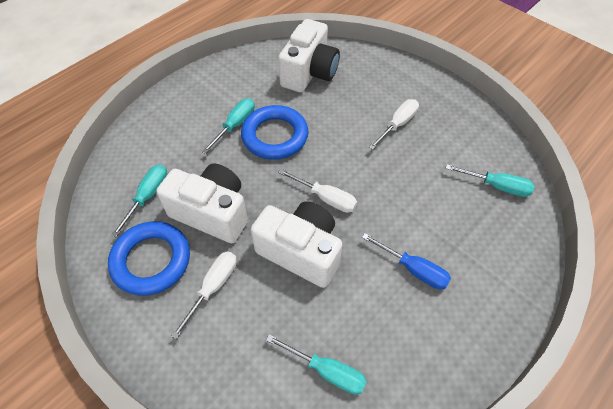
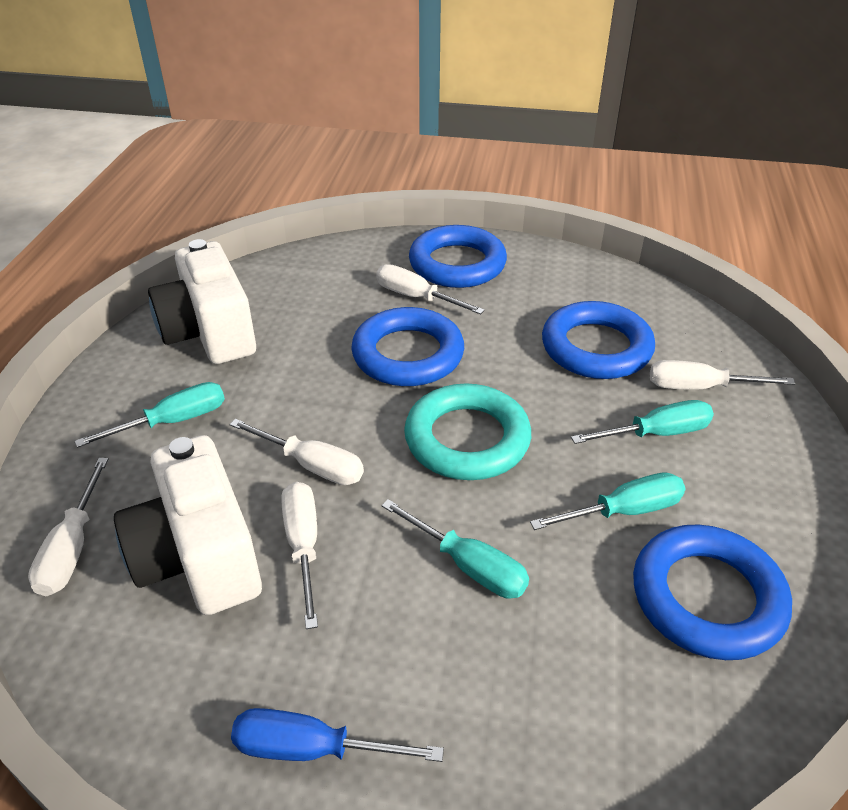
blue ring: [108,221,190,296] [241,105,308,160] = 2 -> [351,307,464,386] [409,225,507,288] [542,301,655,379] [633,524,792,660] = 4
turquoise ring: none = 0 -> [404,383,531,480] = 1
white camera: [156,164,248,243] [251,201,342,288] [278,19,340,93] = 3 -> [114,435,262,615] [148,239,256,364] = 2
white screwdriver: [171,251,237,339] [278,169,357,213] [369,99,419,150] = 3 -> [28,458,108,596] [229,419,364,485] [281,482,318,629] [376,264,485,315] [650,360,795,390] = 5

